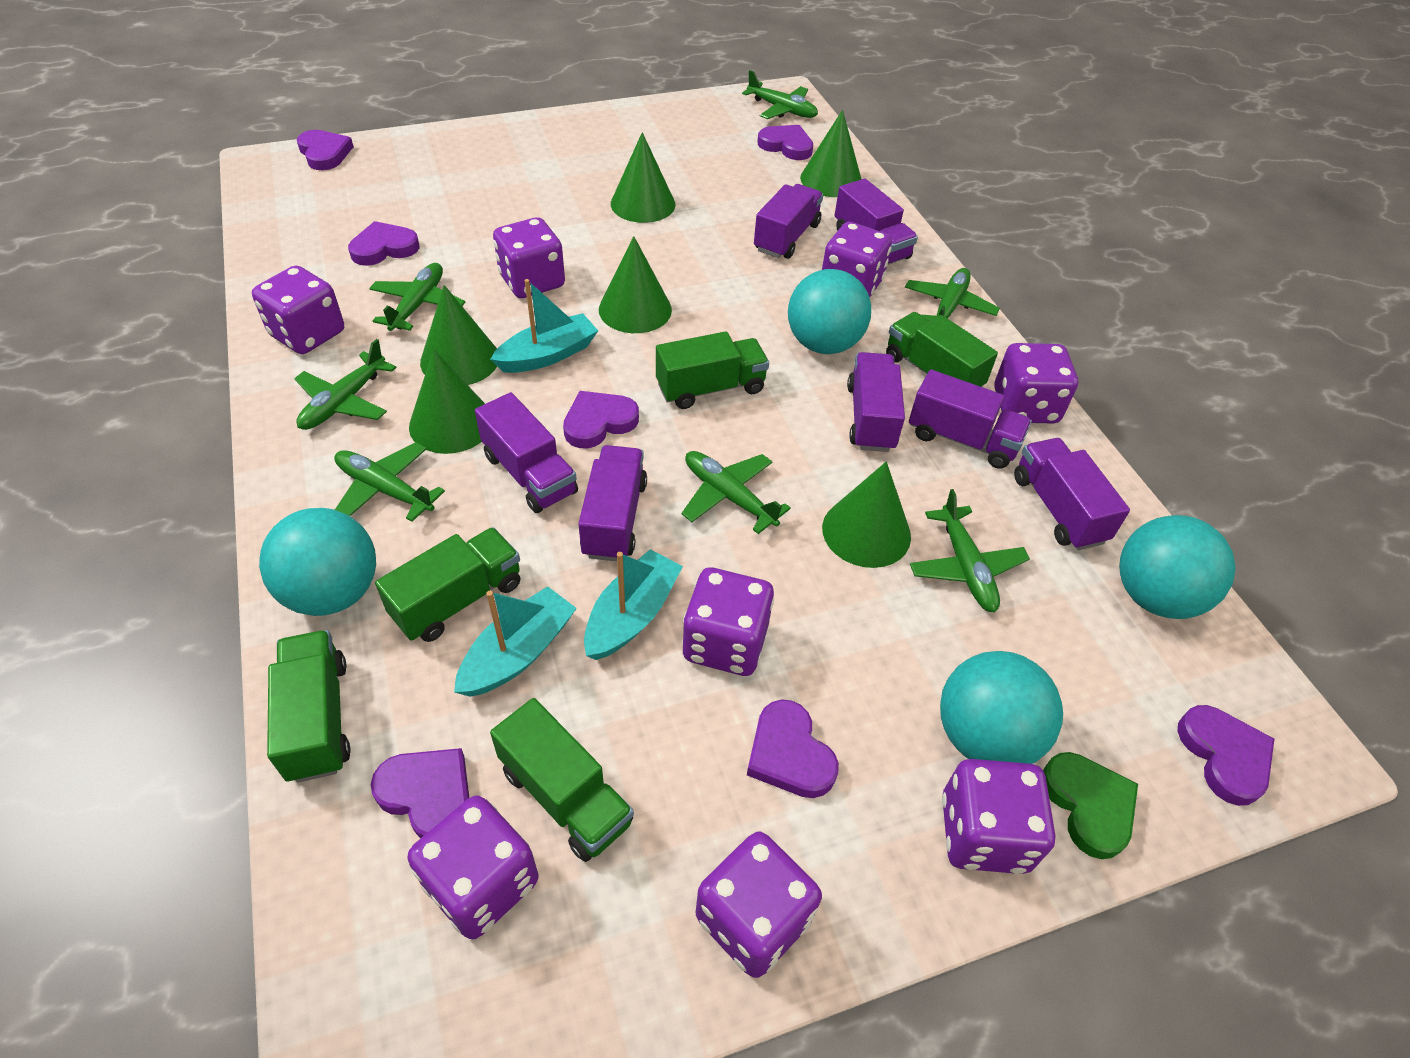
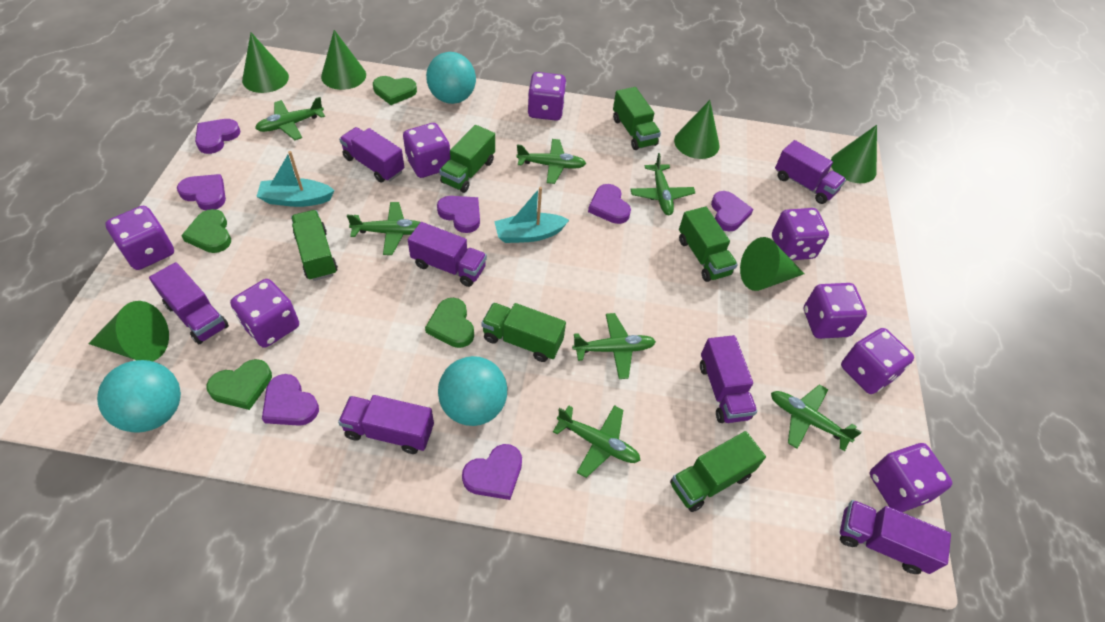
green heart: [1043,752,1138,859] = 1 -> [181,209,231,253] [206,359,272,410] [373,76,417,105] [425,298,474,348] = 4
green truck: [267,630,351,783] [375,527,520,642] [490,698,634,862] [656,331,769,409] [886,312,998,387] = 5 -> [291,210,338,281] [439,125,495,193] [481,303,566,362] [613,87,661,150] [670,431,766,512] [679,206,738,282] = 6
turquoise ball: [259,508,376,616] [788,269,871,354] [940,651,1063,764] [1119,515,1236,619] = 4 -> [97,360,181,433] [426,52,476,104] [438,356,507,426] = 3
turquoise boat: [454,586,577,697] [490,279,598,373] [584,549,683,660] = 3 -> [256,151,335,207] [494,187,569,243] = 2

